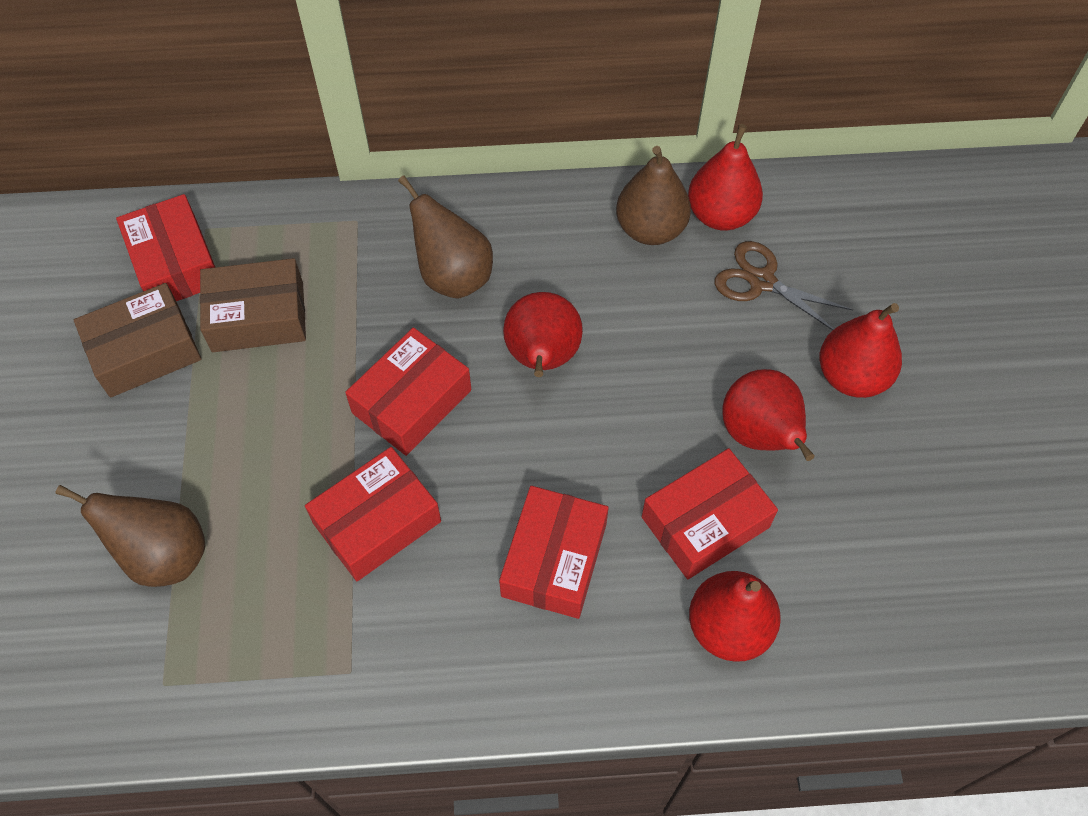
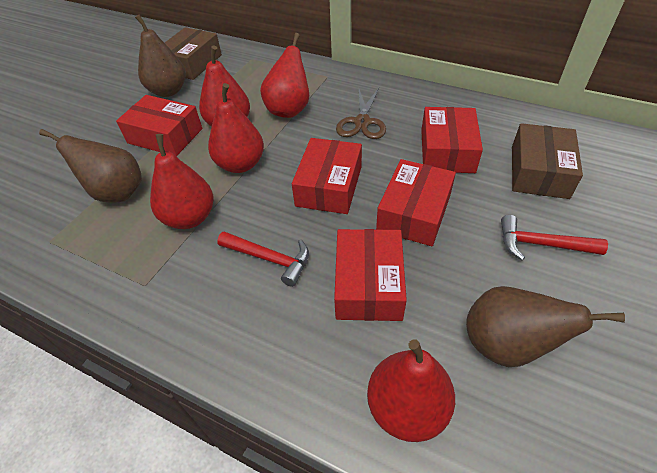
red hammer: none = 0 -> [217,231,309,287] [501,215,608,260] = 2

